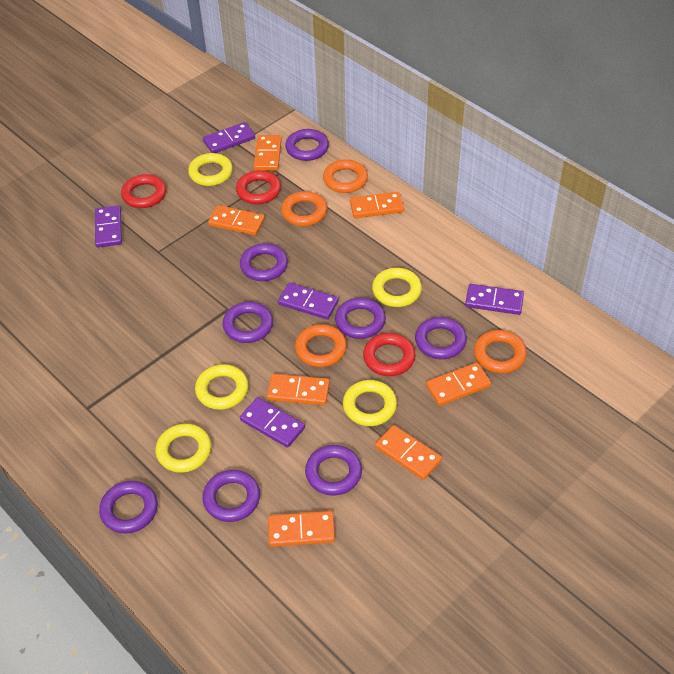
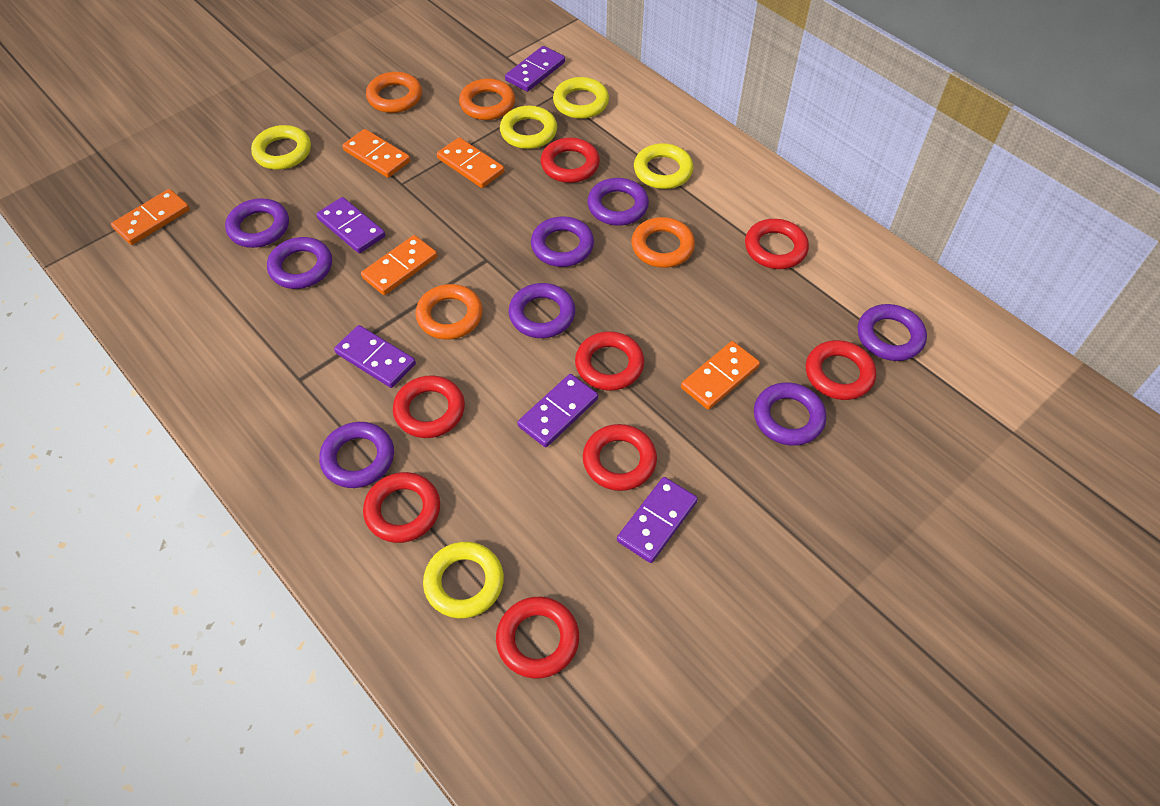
orange domino: [208,205,265,235] [254,135,282,171] [267,374,330,405] [268,511,335,547] [350,192,404,218] [375,425,442,480] [426,362,491,406] = 7 -> [111,189,190,245] [342,129,410,178] [361,235,437,295] [437,137,505,188] [681,341,760,410] = 5
red ring: [121,174,166,208] [236,170,281,204] [363,333,416,376] = 3 -> [363,472,440,543] [393,375,465,438] [496,597,579,678] [541,138,600,183] [575,331,645,391] [583,424,657,491] [745,219,809,269] [806,340,876,400] = 8

